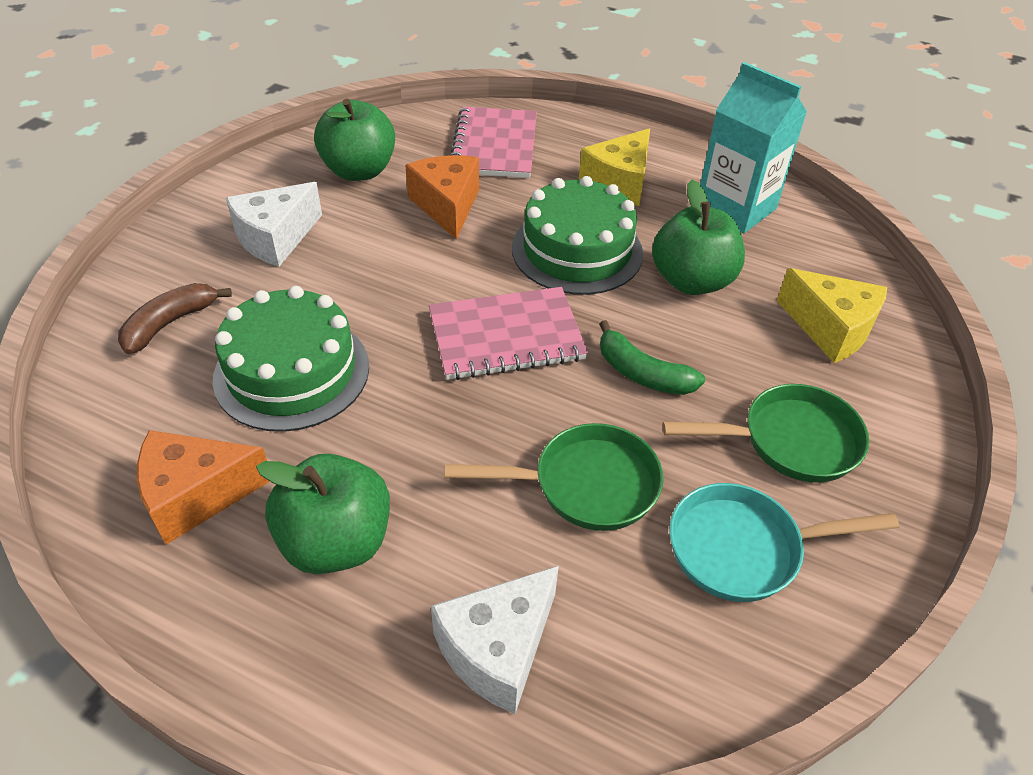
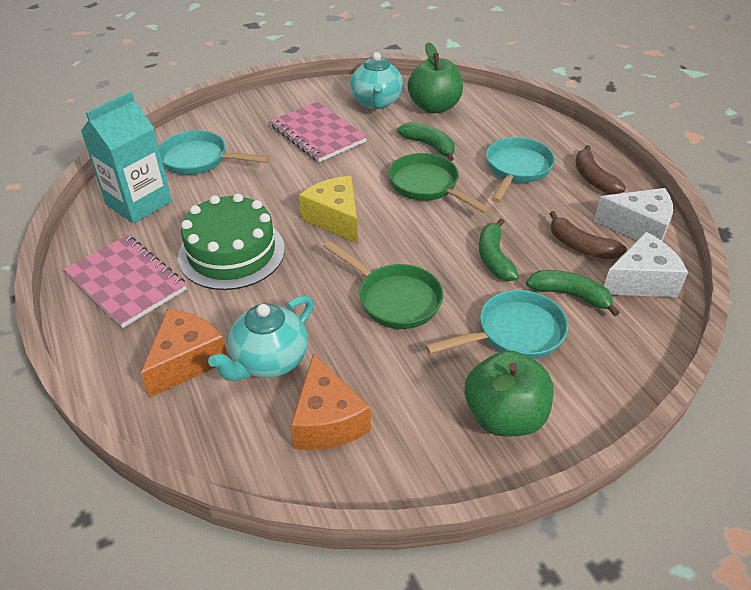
brown banana: [118,283,232,354] = 1 -> [549,211,627,259] [575,145,626,194] = 2
green apple: [256,454,390,574] [314,99,395,181] [652,180,745,295] = 3 -> [408,42,463,113] [465,350,554,436] = 2
green banana: [599,320,705,395] = 1 -> [397,122,455,161] [479,219,519,281] [526,270,620,317] = 3
green cake: [212,286,369,432] [512,176,643,295] = 2 -> [178,193,285,290] = 1
turquoise pan: [669,483,899,602] = 1 -> [159,130,270,175] [425,290,568,359] [486,137,555,203] = 3
turquoise teapot: none = 0 -> [208,295,313,381] [350,52,403,109] = 2
yellow cheese: [579,128,650,206] [777,268,887,363] = 2 -> [299,176,358,243] = 1

